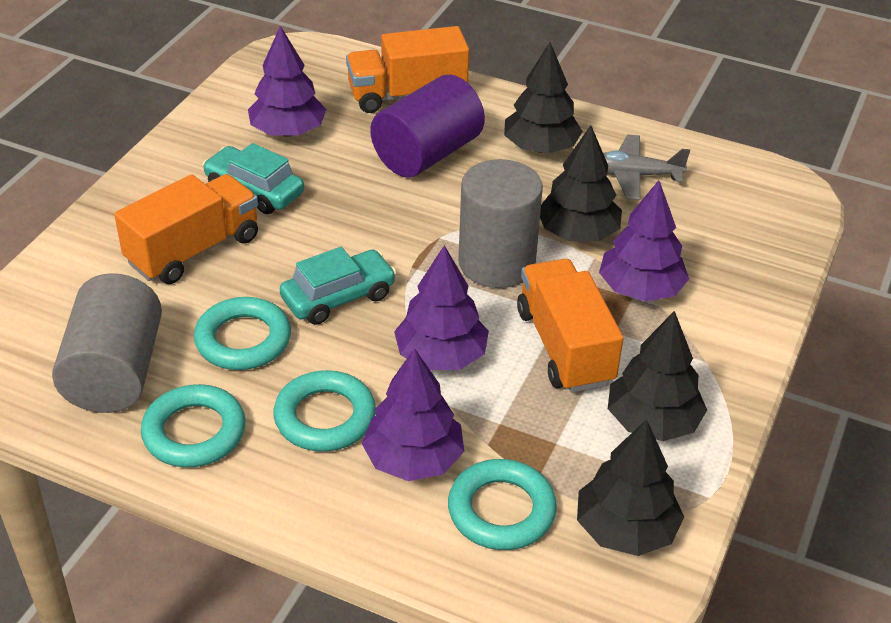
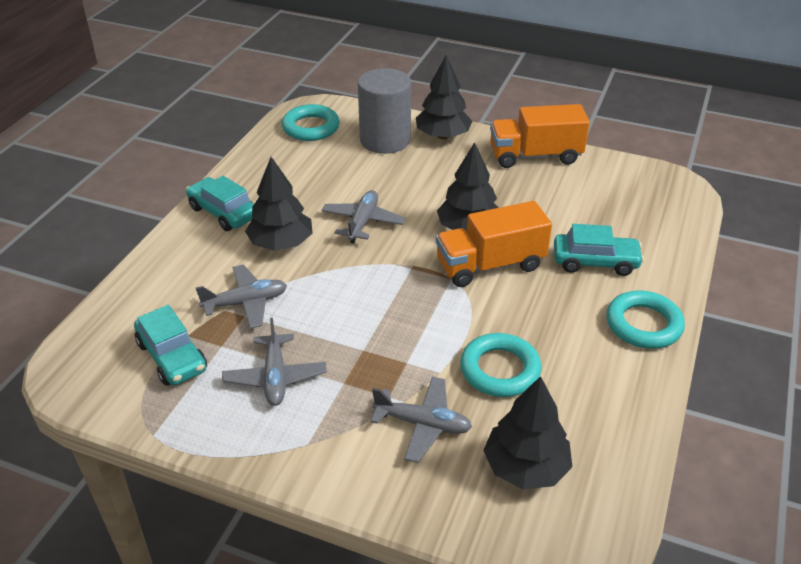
grey cylinder: [52,273,162,413] [458,159,543,288] = 2 -> [358,68,411,154] = 1
grey plane: [603,135,690,200] = 1 -> [196,265,287,329] [222,318,327,406] [322,190,405,243] [371,377,472,463] = 4
orange truck: [114,174,258,284] [346,26,469,113] [517,259,624,393] = 3 -> [436,201,552,287] [490,104,590,168] = 2
purple cylinder: [370,75,485,178] = 1 -> none = 0
purple tree: [248,26,326,137] [361,348,464,481] [394,245,489,370] [599,180,689,302] = 4 -> none = 0
turquoise car: [203,143,304,214] [280,247,397,325] = 2 -> [134,305,207,386] [186,176,254,231] [554,224,644,276] = 3
turquoise ring: [141,384,246,467] [194,297,291,370] [273,370,376,452] [448,459,557,550] = 4 -> [282,104,340,141] [460,333,542,397] [606,291,685,349] = 3

